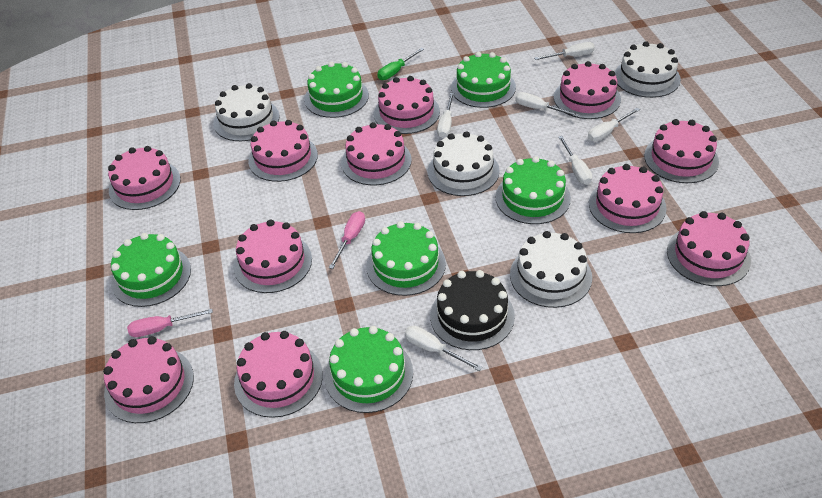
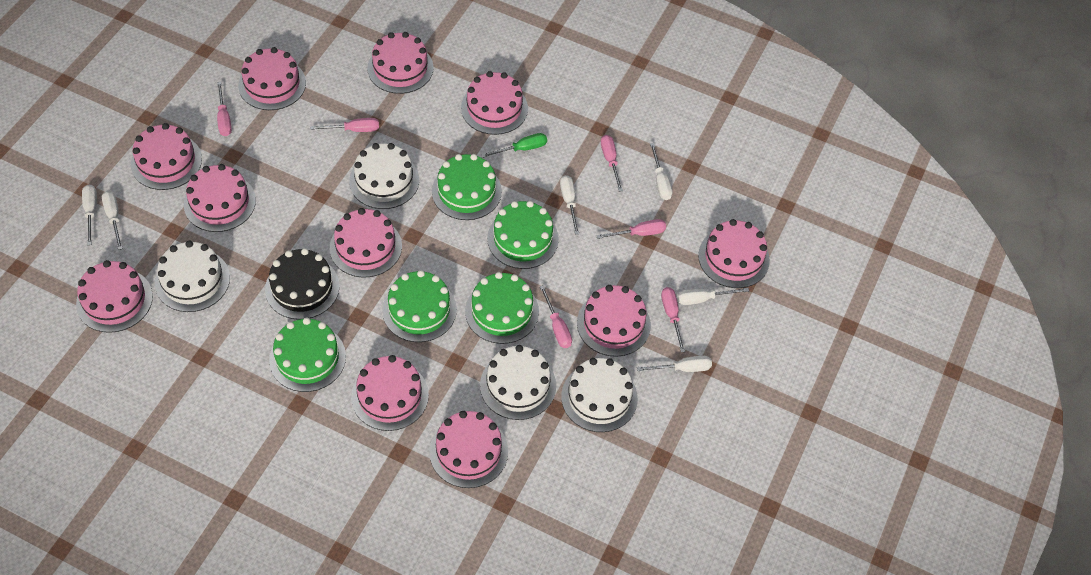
green cake: [111,233,191,307] [304,62,369,118] [325,326,413,413] [366,221,446,296] [451,52,516,108] [495,156,571,224] = 6 -> [269,318,346,392] [382,270,457,342] [432,154,502,220] [465,272,539,344] [487,201,559,269] = 5
pink screwdriver: [127,309,213,337] [329,211,365,269] = 2 -> [217,82,232,136] [310,118,379,132] [540,285,572,348] [596,219,666,239] [601,135,623,192] [661,287,685,353] = 6

